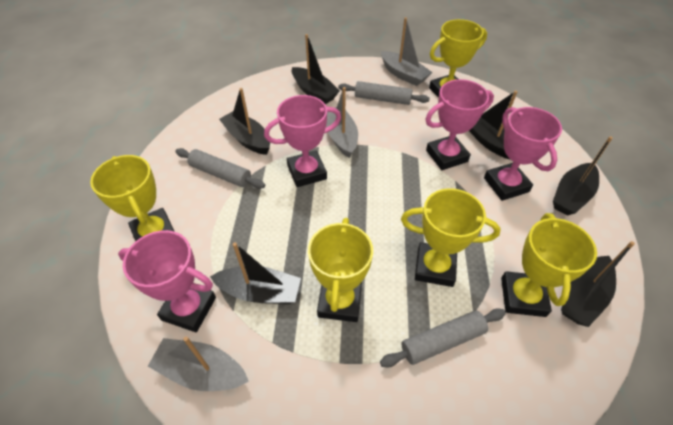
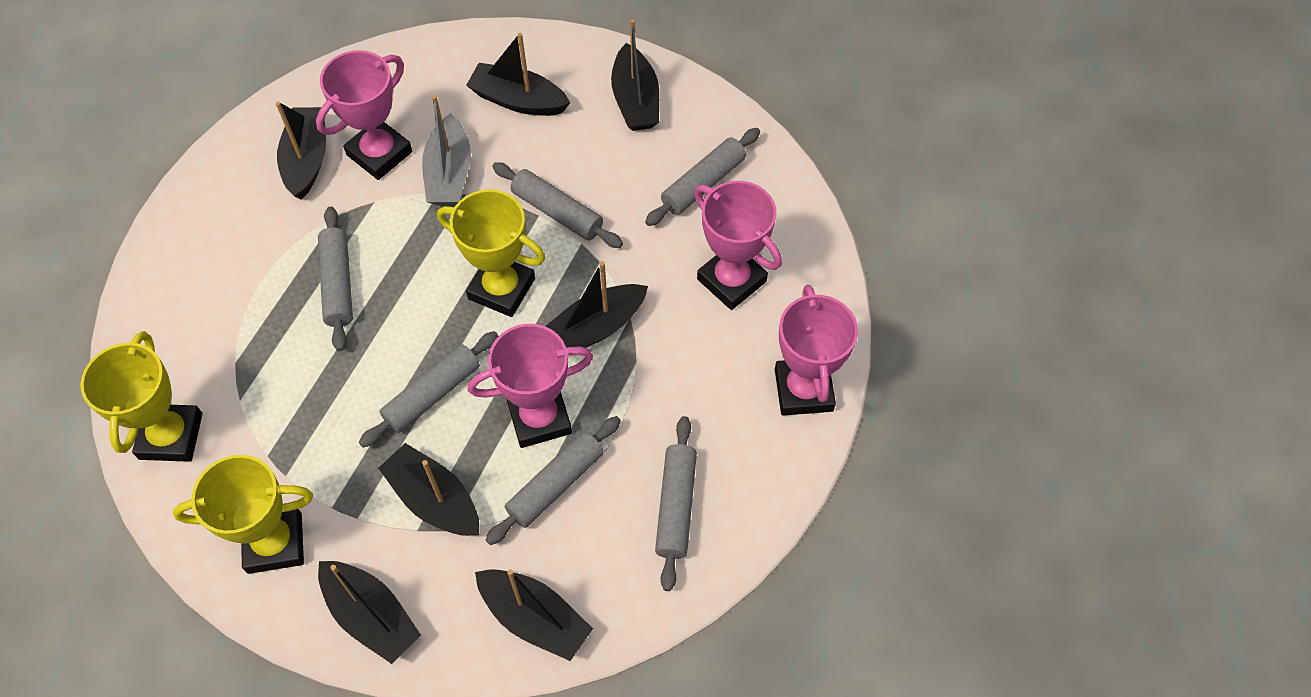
black boat: [210,242,301,304] [219,88,270,155] [292,34,340,104] [469,91,517,159] [553,136,613,216] [561,241,635,327] = 6 -> [276,101,326,200] [318,561,421,664] [378,443,479,536] [466,33,570,116] [475,569,593,661] [545,261,648,348] [611,19,659,131] = 7
grey boat: [148,336,249,391] [326,87,358,158] [381,17,432,86] = 3 -> [422,95,471,206] = 1
grey rolling pin: [175,148,265,189] [338,81,430,105] [380,309,506,368] = 3 -> [318,206,353,351] [359,331,499,448] [486,416,621,545] [492,162,623,248] [645,128,760,226] [655,416,697,591] = 6
yellow trophy: [90,155,175,242] [308,218,373,322] [401,188,501,287] [429,19,487,98] [501,213,597,317] = 5 -> [80,331,203,462] [173,455,313,574] [437,189,545,317] = 3

